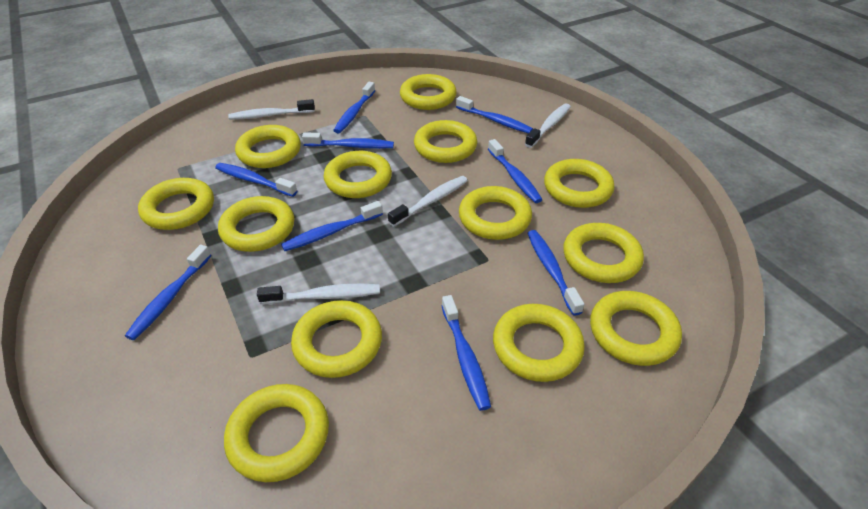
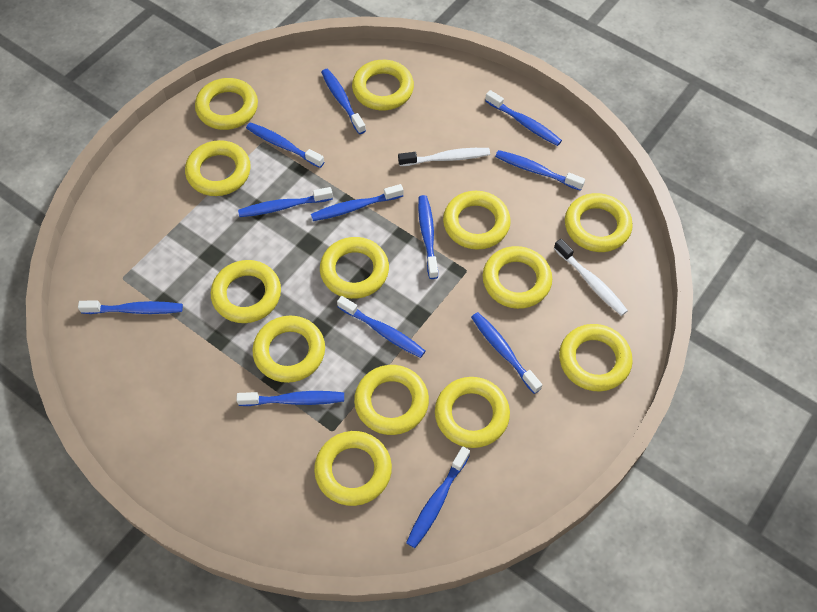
blue toothbrush: [125,245,211,340] [215,163,297,197] [281,201,383,251] [302,132,394,149] [333,82,375,133] [441,295,491,411] [456,96,533,133] [488,139,543,203] [527,230,585,316] = 9 -> [78,300,183,314] [236,391,344,406] [238,187,333,217] [246,122,324,168] [311,184,403,221] [321,69,366,134] [337,296,425,358] [406,447,470,548] [418,195,438,279] [471,312,542,394] [485,90,562,146] [495,150,585,191] = 12
white toothbrush: [228,99,315,120] [257,284,380,304] [388,176,468,227] [525,103,571,148] = 4 -> [398,148,490,166] [554,239,628,316] = 2

